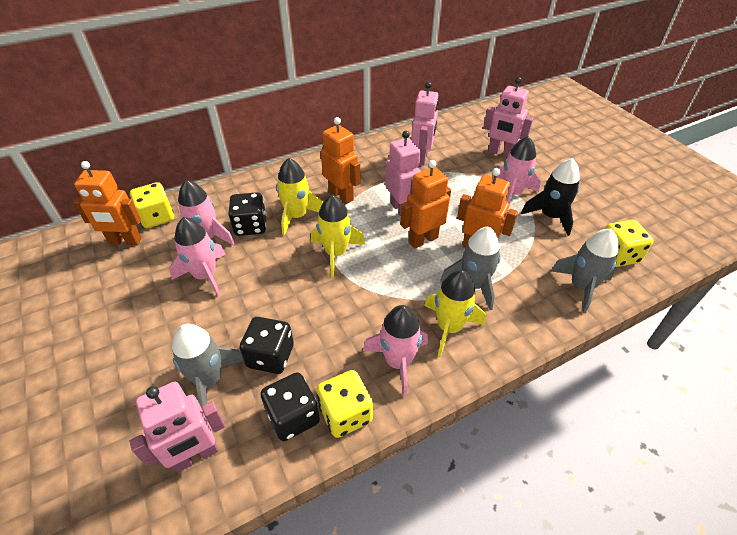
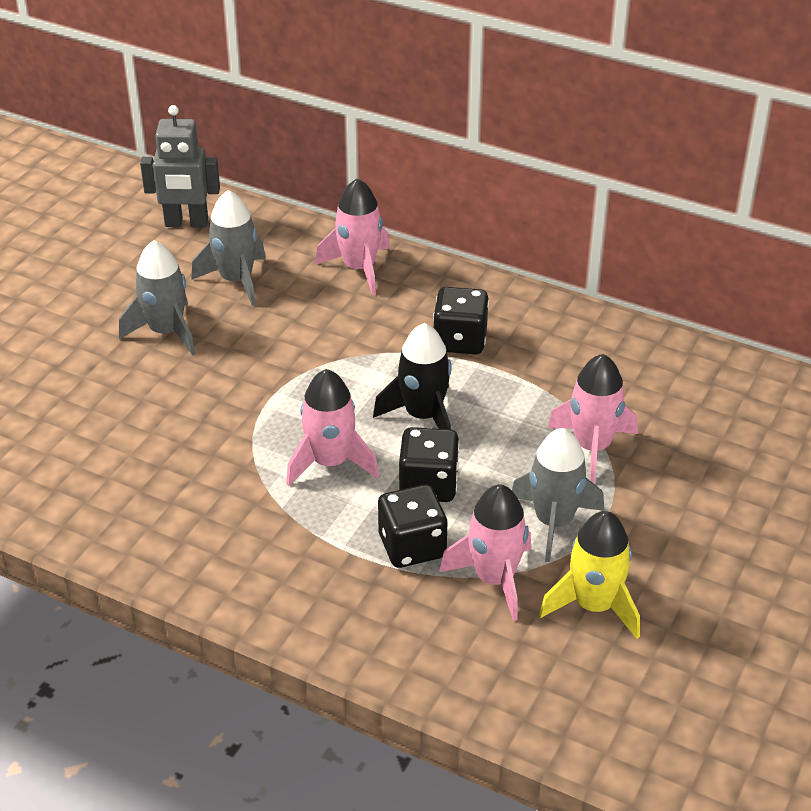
grey robot: none = 0 -> [140,105,220,228] = 1
orange robot: [73,161,142,245] [321,117,361,204] [400,160,451,248] [457,168,518,248] = 4 -> none = 0
pink robot: [130,382,225,472] [385,131,421,217] [411,82,439,166] [483,77,533,157] = 4 -> none = 0
yellow dice: [130,182,174,228] [317,370,373,438] [605,220,654,267] = 3 -> none = 0
yellow rocket: [276,158,323,236] [311,195,365,277] [424,270,486,357] = 3 -> [539,511,640,639] = 1

